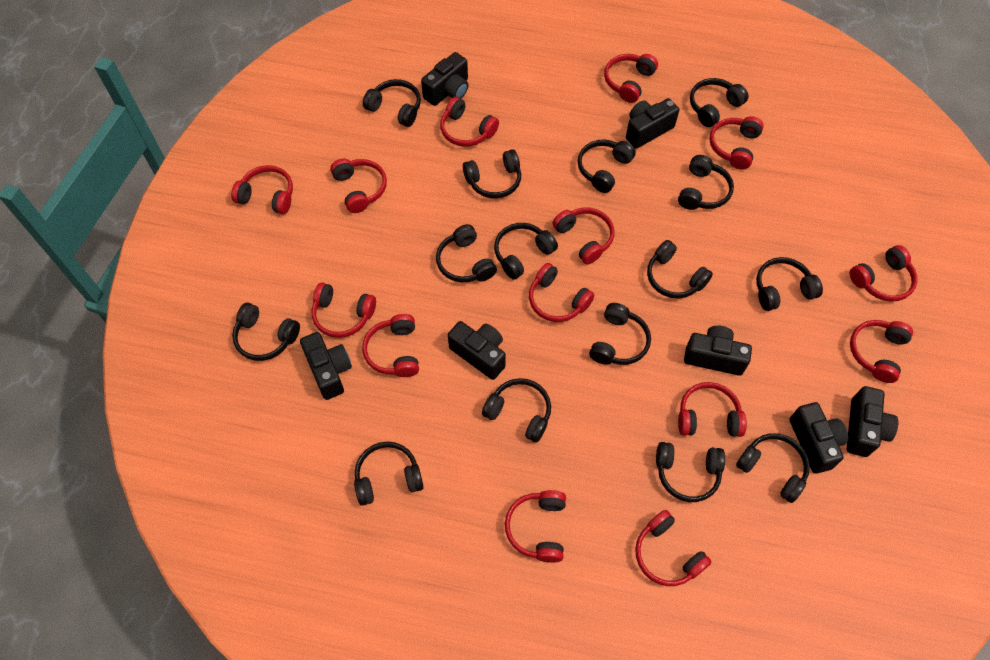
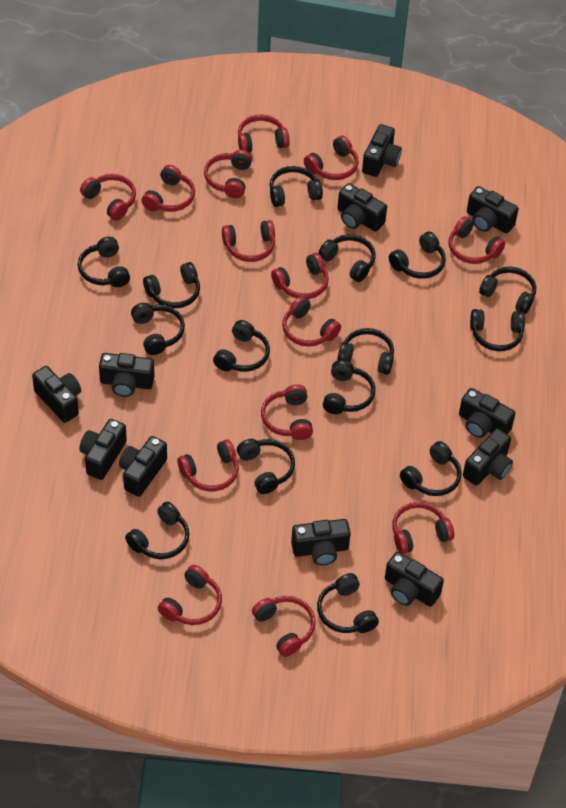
black camera: [300,332,352,400] [421,52,468,106] [448,321,506,380] [626,98,679,149] [684,326,752,376] [789,402,848,474] [847,386,898,457] = 7 -> [32,366,81,423] [79,419,127,480] [99,353,154,397] [119,436,167,497] [291,519,351,565] [337,183,387,232] [362,124,402,177] [385,552,444,607] [459,388,515,438] [463,428,513,486] [467,186,519,234] = 11

